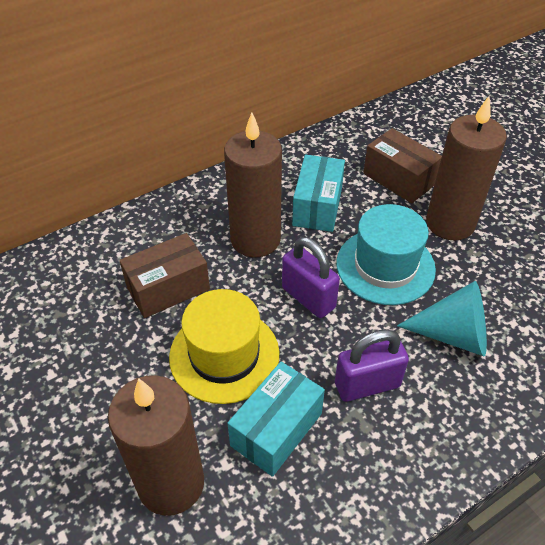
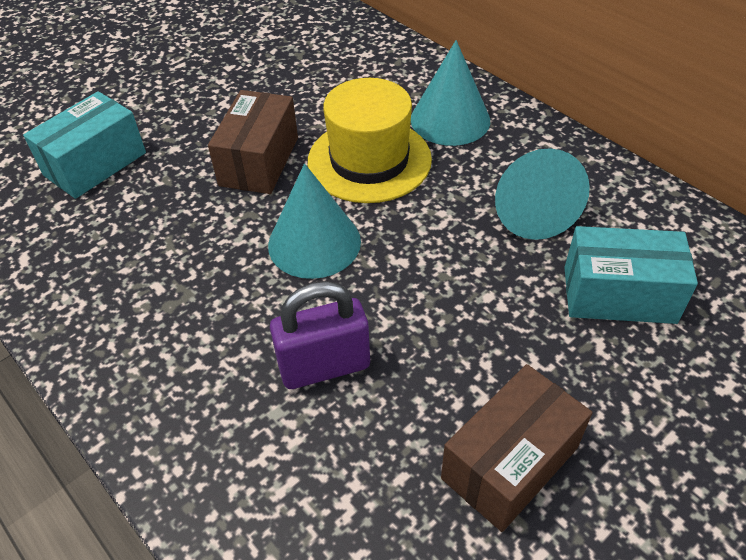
brown candle: [108,375,204,516] [224,113,282,257] [426,96,507,241] = 3 -> none = 0
purple padlock: [282,237,340,318] [335,329,409,402] = 2 -> [270,281,370,389] = 1
turquoise cone: [397,281,487,356] = 1 -> [268,164,361,279] [411,40,490,146] [495,148,590,240] = 3
turquoise hat: [336,204,436,305] = 1 -> none = 0

